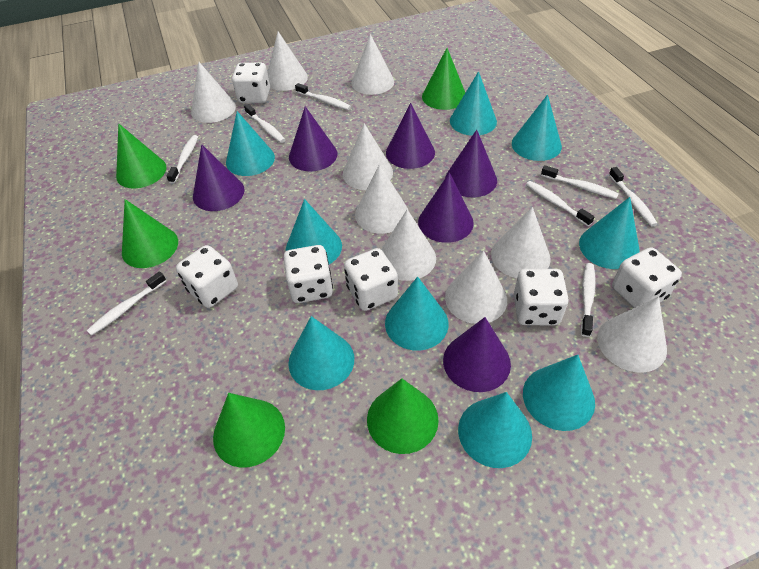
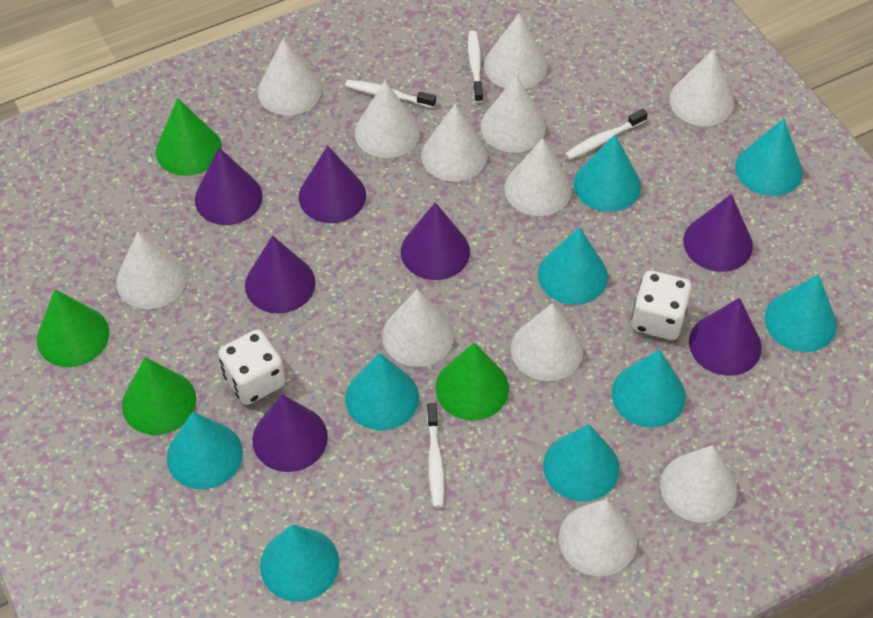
green cone: [116,124,167,189] [122,199,178,268] [213,393,285,468] [367,379,439,454] [422,48,465,110] = 5 -> [37,289,109,367] [122,357,196,435] [156,98,222,176] [435,343,509,421] = 4
purple cone: [193,145,245,211] [289,106,337,172] [386,103,435,169] [418,173,474,243] [443,317,511,392] [445,130,497,198] = 6 -> [195,148,263,225] [245,235,315,313] [252,394,328,472] [299,146,366,223] [401,202,470,280] [683,194,753,272] [689,298,762,376] = 7
white cone: [191,62,236,123] [268,32,308,91] [343,123,393,190] [352,34,394,95] [355,164,408,234] [381,209,436,281] [445,250,507,324] [491,207,551,278] [597,297,667,373] = 9 -> [116,231,187,309] [257,38,322,115] [355,81,420,158] [382,289,454,367] [421,104,487,181] [480,75,546,152] [484,13,547,89] [504,138,572,216] [511,303,583,381] [559,499,637,576] [660,445,737,523] [669,49,734,126] = 12
white dice: [176,245,238,308] [232,63,270,103] [284,245,333,303] [344,248,398,311] [514,269,569,325] [612,247,682,308] = 6 -> [218,329,286,405] [631,270,692,340] = 2
white toothbrush: [87,271,166,336] [167,135,198,184] [244,104,285,143] [295,83,351,110] [526,181,594,226] [541,165,619,199] [581,263,596,337] [609,167,657,227] = 8 -> [345,80,436,108] [427,403,445,508] [468,31,483,103] [565,109,648,160] = 4

